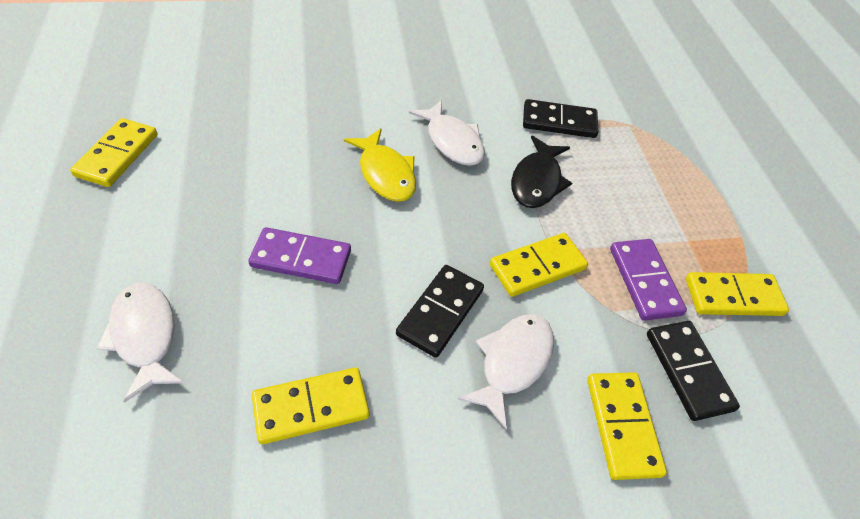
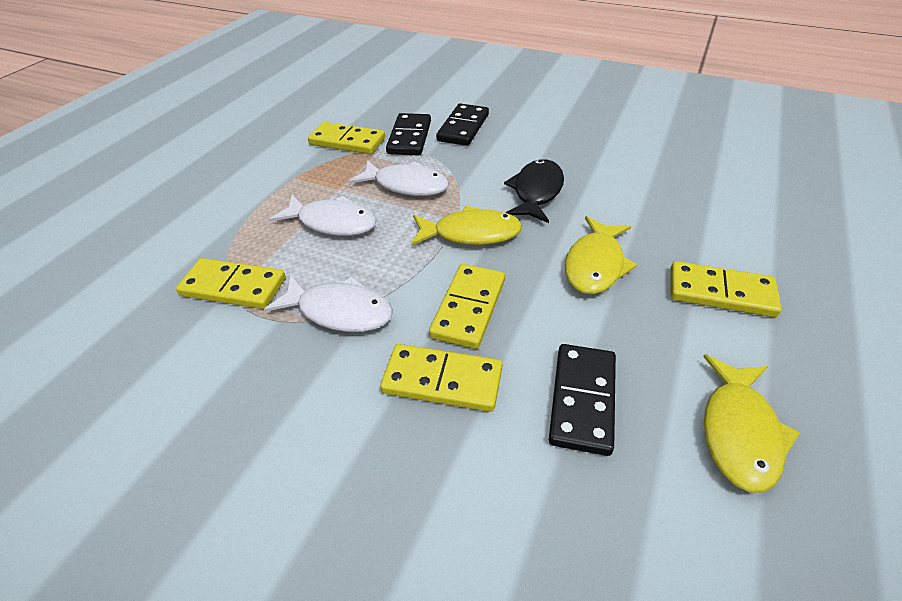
purple domino: [248,227,351,284] [610,239,687,321] = 2 -> none = 0
yellow fish: [344,128,416,202] = 1 -> [411,205,522,246] [565,216,638,294] [703,354,800,493] = 3

